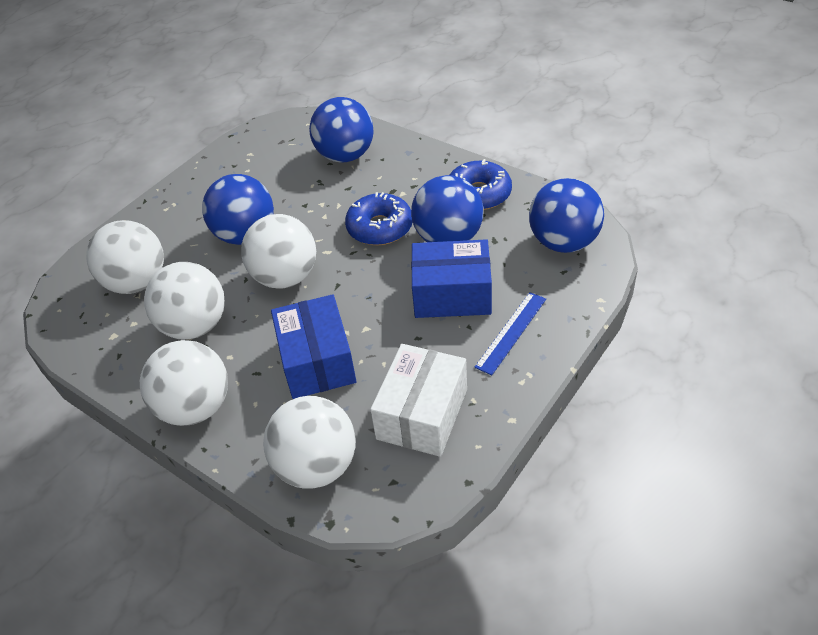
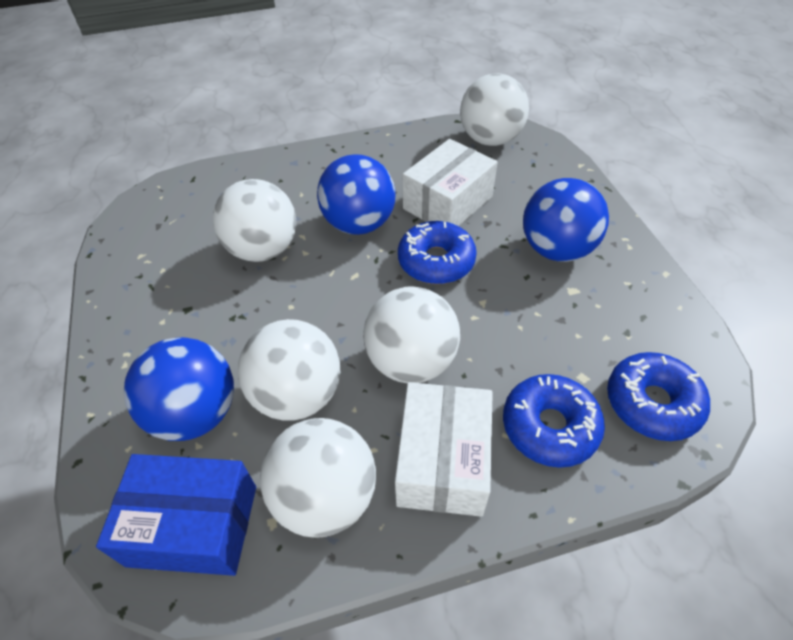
blue ball: [202,174,274,245] [309,97,374,162] [411,175,484,242] [529,178,604,253] = 4 -> [124,337,234,441] [317,154,395,235] [523,178,609,262] = 3
blue box: [271,294,356,399] [411,239,492,318] = 2 -> [96,454,256,576] = 1
blue donut: [345,192,412,245] [450,159,512,210] = 2 -> [398,221,477,284] [503,374,605,468] [607,352,710,441] = 3
blue ruler: [474,292,546,375] = 1 -> none = 0
white box: [370,344,467,457] = 1 -> [395,382,493,517] [403,139,497,226] = 2

